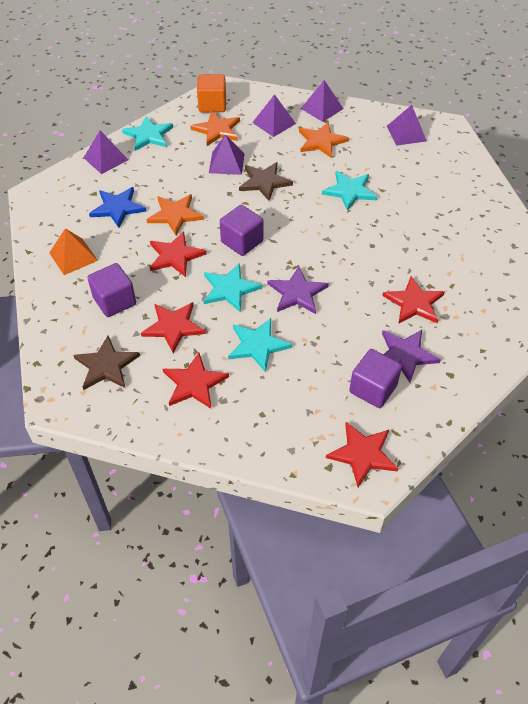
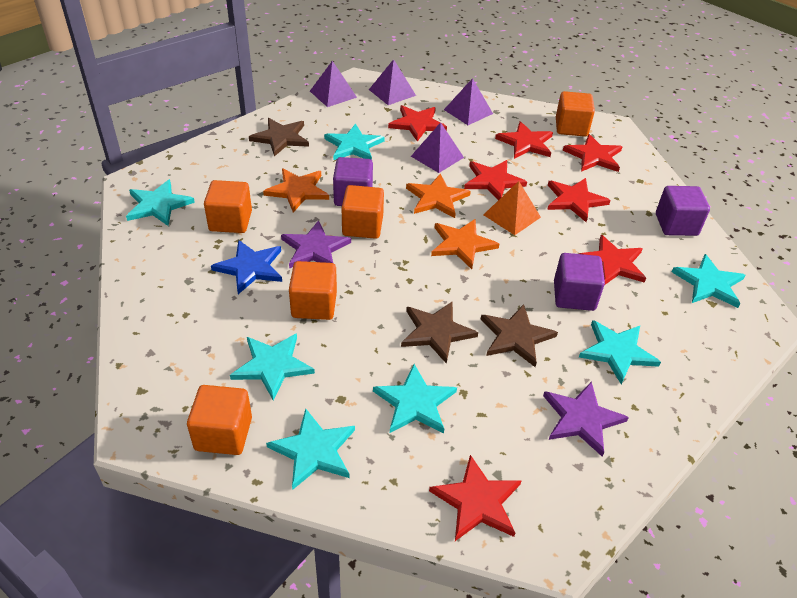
brown star: [73,336,140,390] [239,162,293,201] = 2 -> [249,118,309,157] [401,302,478,364] [481,304,558,367] = 3
orange cube: [197,74,226,112] = 1 -> [187,385,252,455] [204,180,252,233] [289,261,337,320] [342,185,384,239] [556,91,595,137] = 5
purple pyramid: [84,130,128,174] [209,134,245,175] [252,94,296,137] [301,80,344,122] [387,105,427,146] = 5 -> [310,61,357,107] [369,59,416,105] [411,122,464,173] [444,78,493,125] = 4
red star: [141,302,206,353] [150,231,206,277] [163,353,229,409] [326,422,399,487] [382,276,445,324] = 5 -> [388,105,447,142] [429,455,521,541] [464,160,527,200] [495,121,553,159] [547,178,611,222] [563,134,622,172] [579,235,646,285] = 7
turquoise star: [122,116,173,151] [203,263,262,312] [228,318,292,373] [322,171,377,211] = 4 -> [126,179,195,226] [230,333,315,401] [266,409,355,490] [324,124,385,160] [373,364,457,433] [579,320,661,384] [672,254,745,308] = 7

